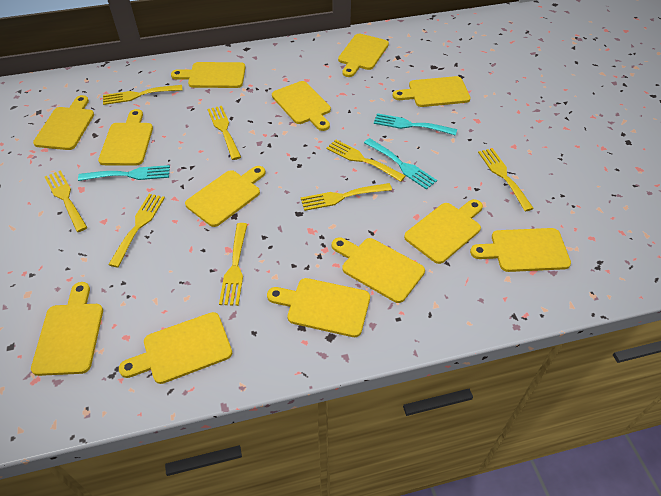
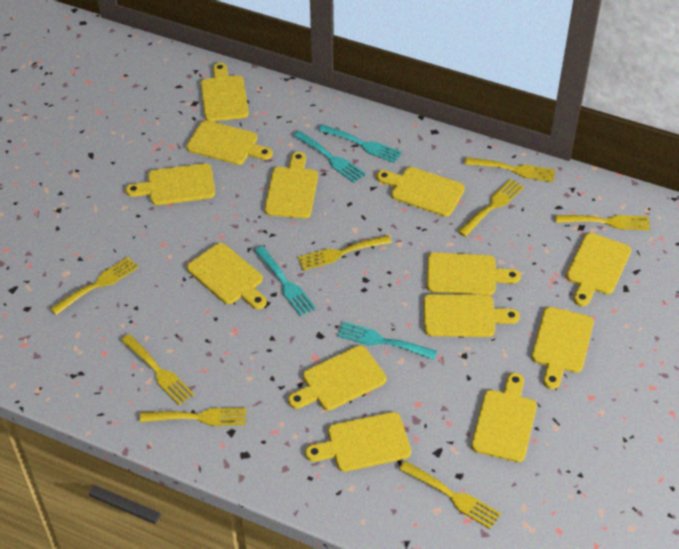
turquoise fork: [78,165,170,181] [364,138,437,190] [374,113,457,136] = 3 -> [254,246,316,316] [294,131,366,183] [318,124,402,163] [337,322,437,360] = 4

